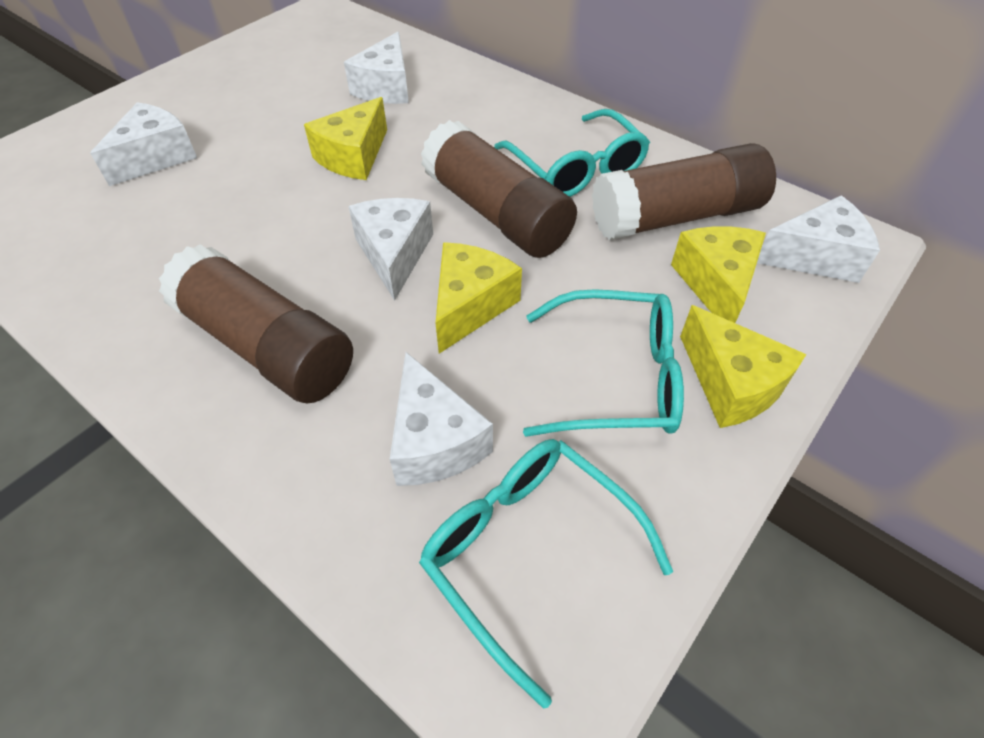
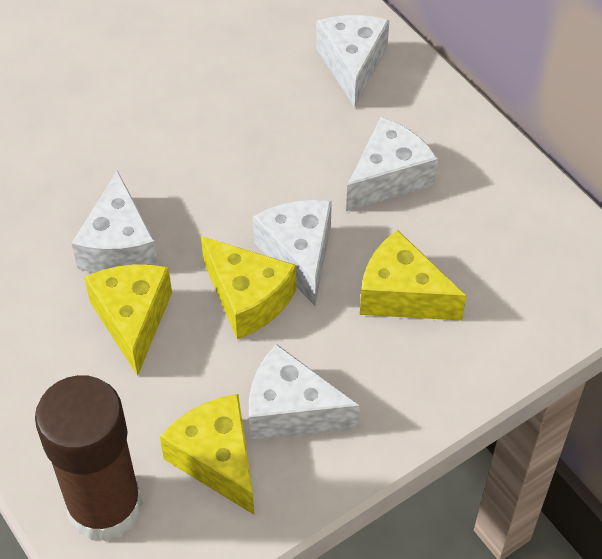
brown glue stick: [159,244,353,403] [421,120,577,258] [592,143,776,241] = 3 -> [35,375,143,541] = 1
turquoise glasses: [419,439,673,709] [494,109,650,197] [523,289,684,437] = 3 -> none = 0

